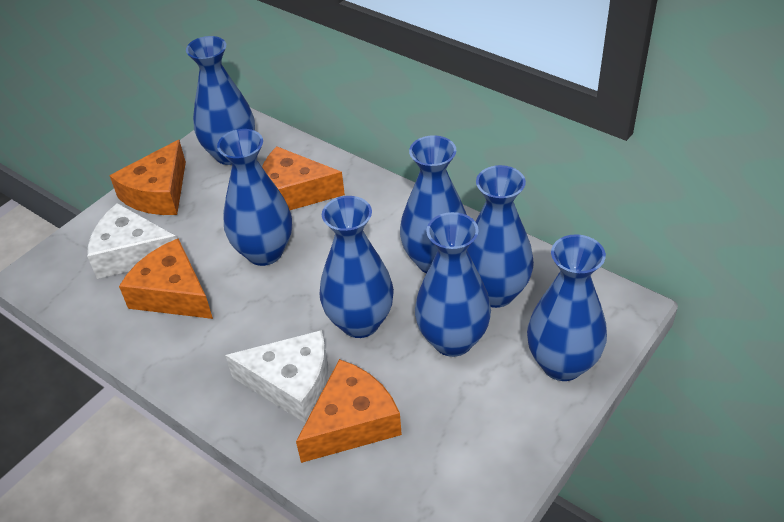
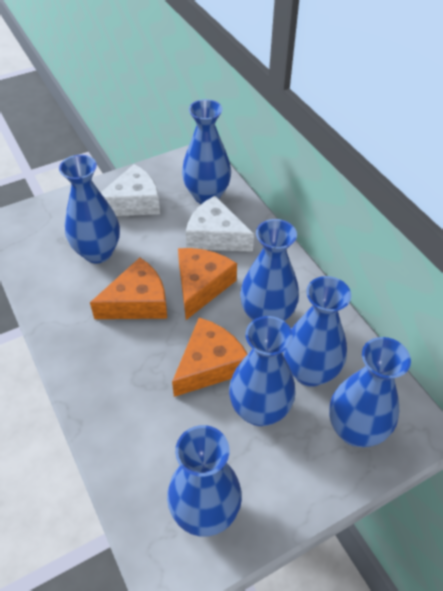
orange cheese: [109,140,186,215] [119,238,213,319] [262,146,345,210] [296,359,402,463] = 4 -> [90,258,167,319] [172,318,248,397] [178,248,237,320] = 3

